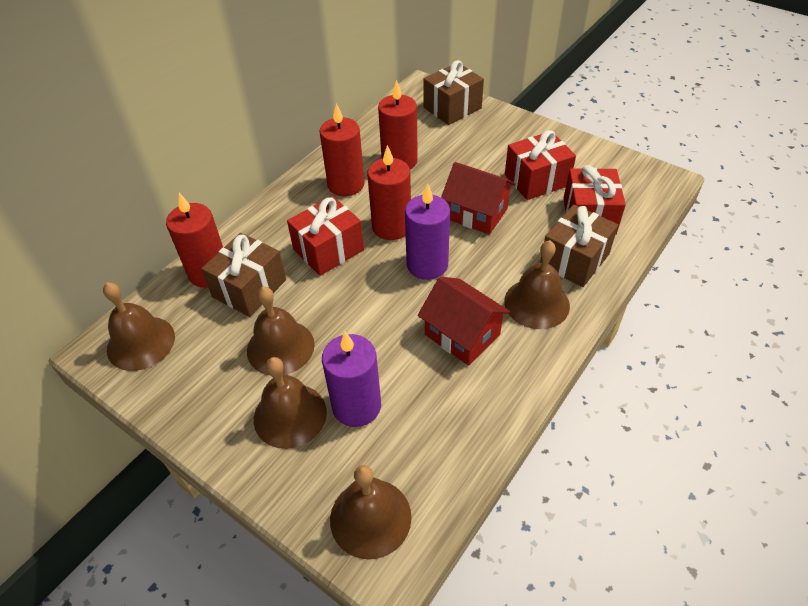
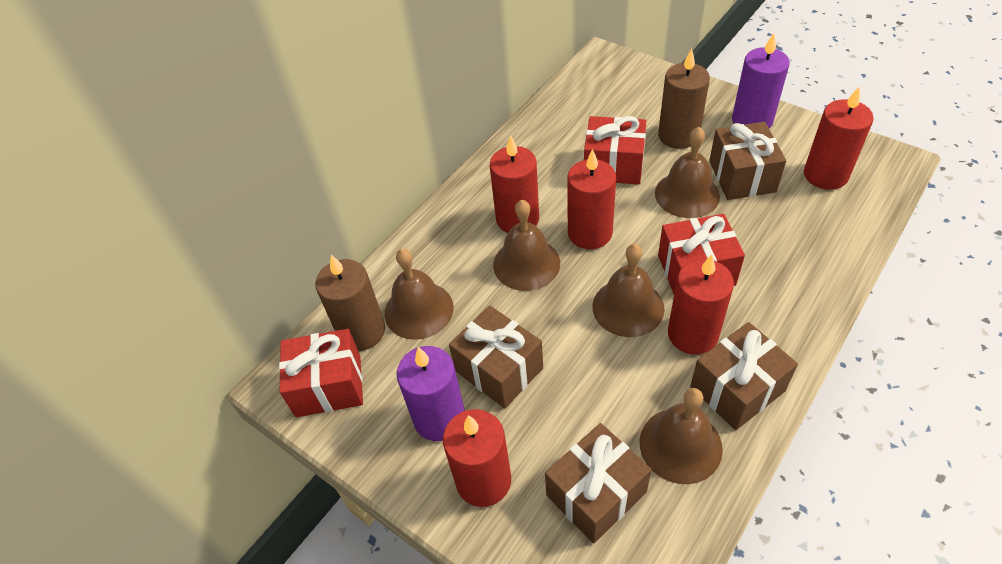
brown candle: none = 0 -> [315,255,385,351] [658,49,710,149] = 2
brown gift: [201,233,286,317] [423,60,484,125] [540,205,618,287] = 3 -> [449,305,543,409] [545,423,652,544] [690,322,798,430] [709,122,786,200] = 4
red candle: [166,193,223,288] [319,103,365,196] [367,145,411,240] [378,80,418,169] = 4 -> [443,409,511,507] [490,136,539,233] [567,149,616,249] [668,254,734,355] [804,86,874,190] = 5
red house: [418,276,510,366] [441,162,516,235] = 2 -> none = 0

